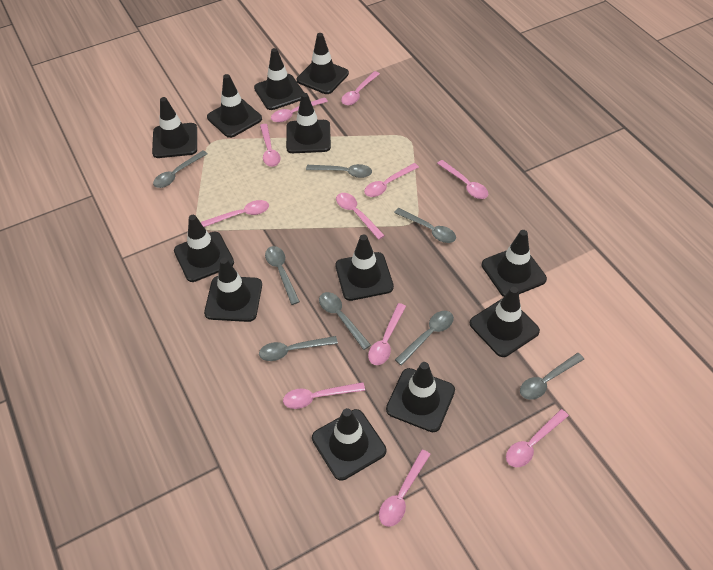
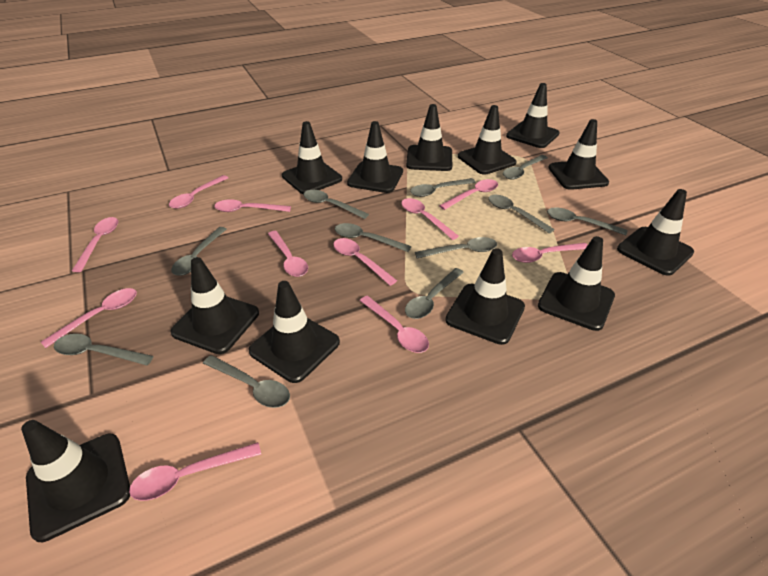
grey spoon: [153,150,208,188] [259,336,338,361] [265,246,300,305] [306,164,372,178] [319,292,371,350] [394,208,456,243] [395,311,454,366] [520,353,584,400] = 8 -> [54,334,153,366] [171,227,227,276] [203,355,290,408] [303,190,369,219] [335,223,412,252] [405,268,464,319] [410,178,476,197] [415,237,497,259] [488,195,555,234] [503,155,548,180] [547,208,628,235] = 11

